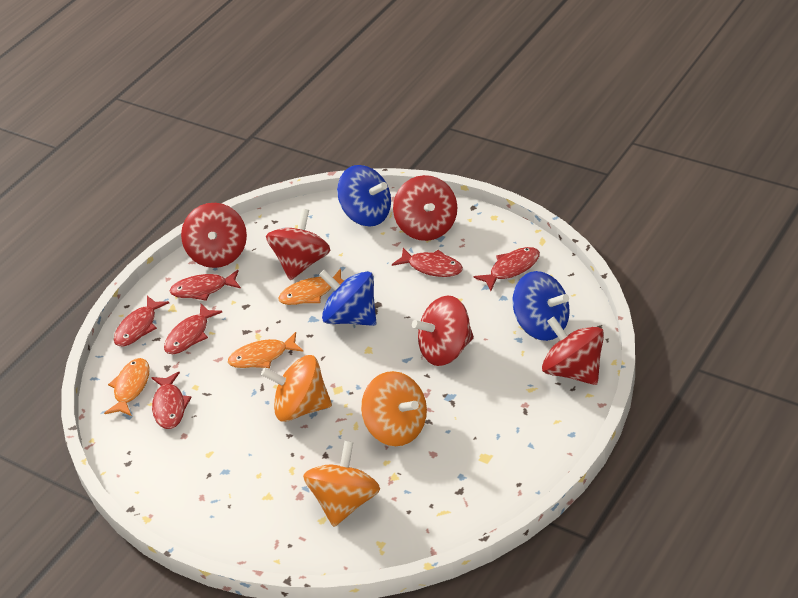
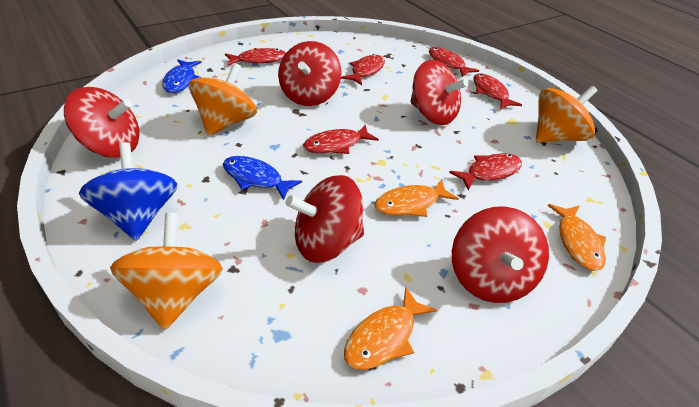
blue fish: none = 0 -> [162,59,201,93] [223,156,302,200] = 2
blue spinning top: [319,269,376,326] [337,165,391,227] [512,271,570,341] = 3 -> [79,142,177,241] = 1

